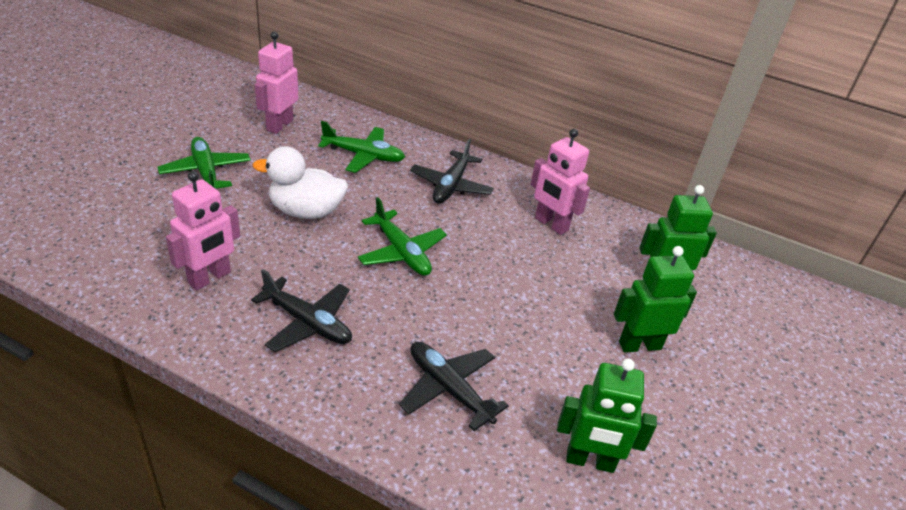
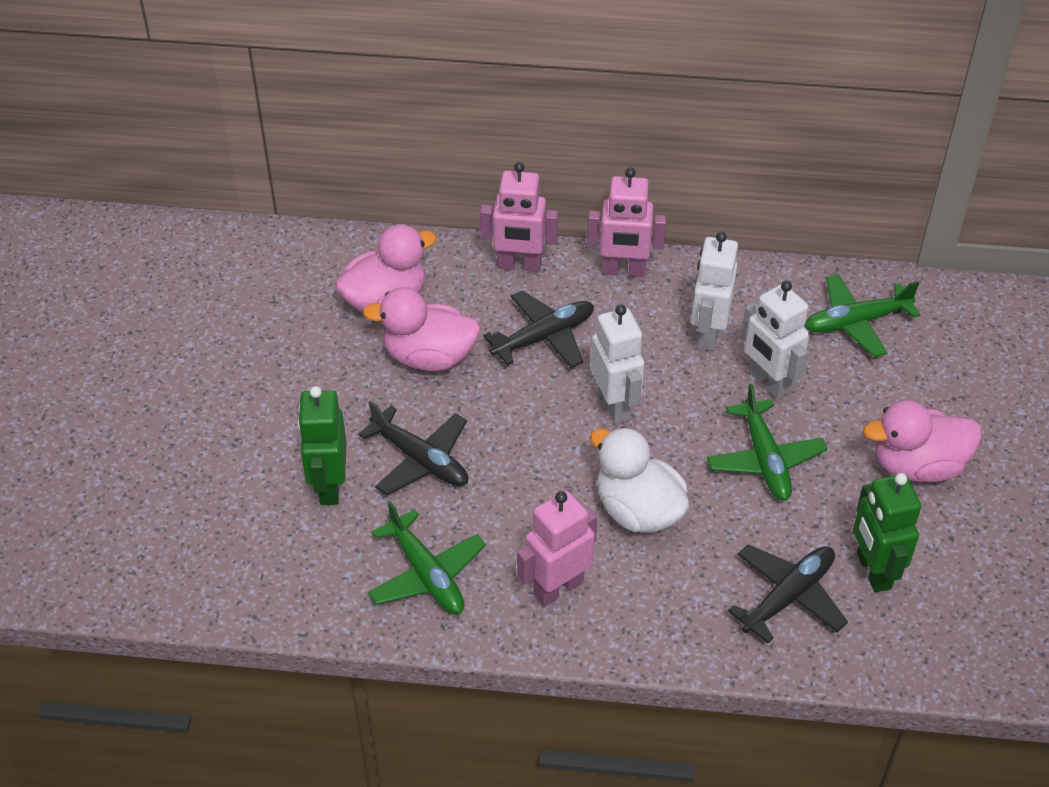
green robot: [557,358,657,473] [614,246,697,352] [639,185,717,270] = 3 -> [297,386,347,505] [853,473,921,592] = 2
pink duck: none = 0 -> [335,224,437,312] [363,288,480,371] [863,400,982,482] = 3
white robot: none = 0 -> [591,304,645,424] [691,232,738,351] [742,281,810,399] = 3

